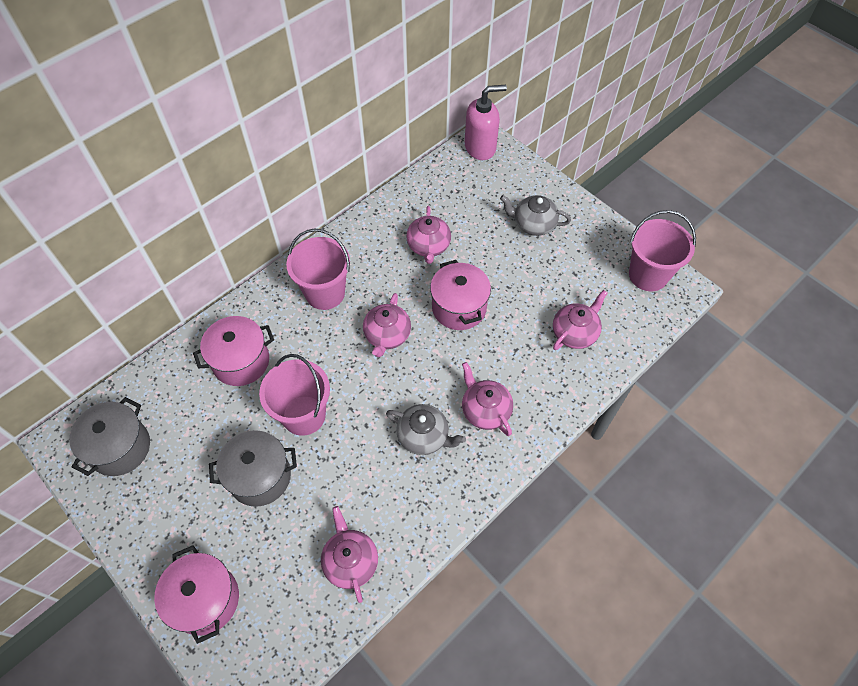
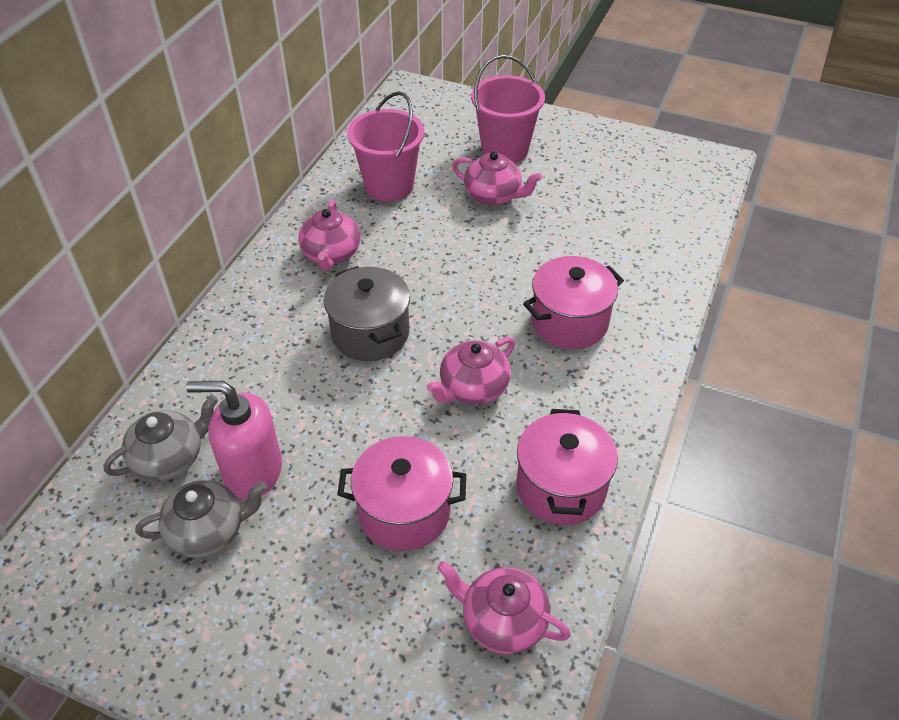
grey pot: [69,397,150,476] [209,430,297,507] = 2 -> [323,266,410,361] = 1
pink bucket: [259,354,330,436] [286,229,350,310] [629,210,696,291] = 3 -> [347,91,424,202] [471,55,545,163] = 2
pink teapot: [321,506,378,603] [363,293,411,357] [406,206,451,264] [462,362,513,436] [553,290,607,350] = 5 -> [298,200,360,271] [427,337,515,405] [437,561,571,654] [452,152,542,206] = 4

